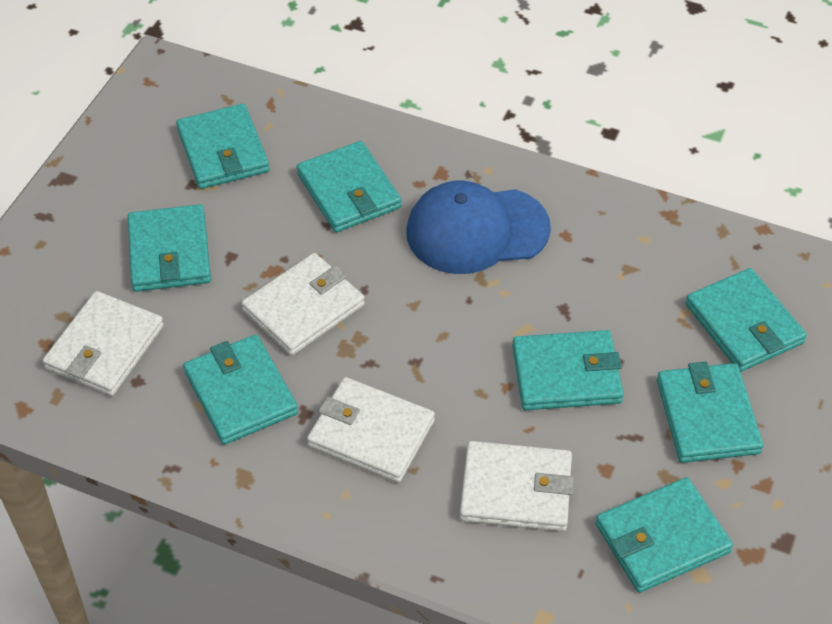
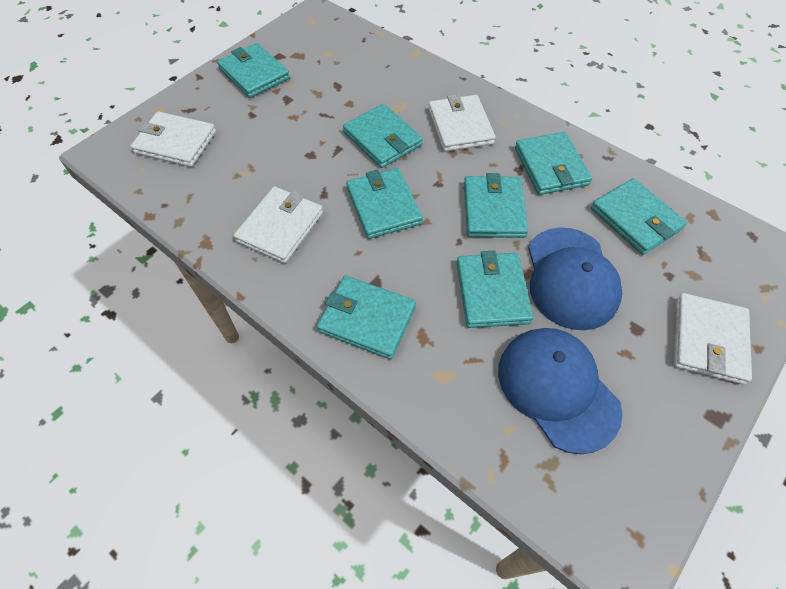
blue cap: [407,181,551,274] = 1 -> [498,328,623,454] [528,228,622,330] = 2

